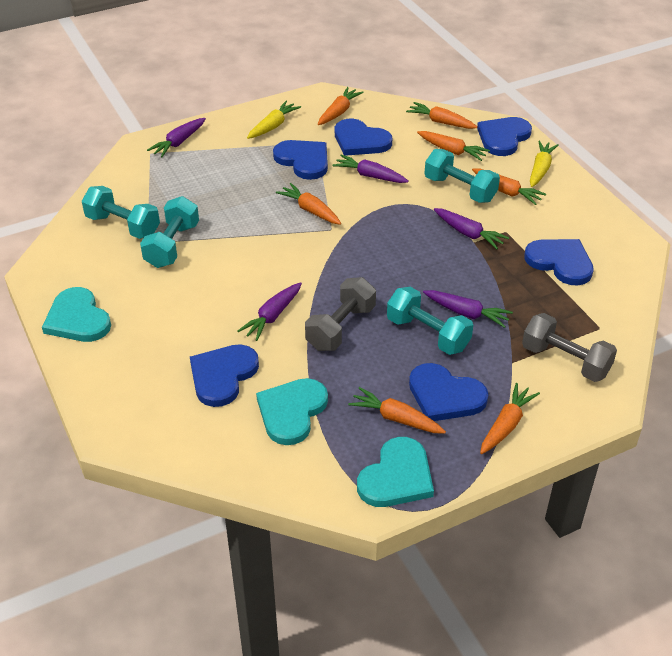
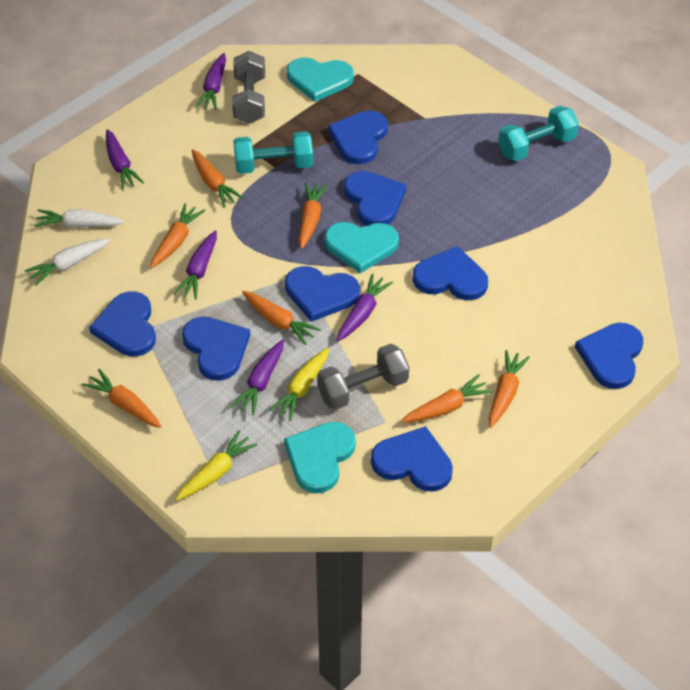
blue heart: [190,344,259,407] [273,140,328,180] [335,119,392,156] [409,363,488,421] [477,117,532,156] [524,239,594,285] = 6 -> [89,291,156,356] [182,317,250,381] [285,266,360,322] [328,111,388,164] [344,171,406,225] [371,426,453,492] [413,246,488,300] [575,323,643,389] = 8
turquoise dumbbell: [82,186,160,239] [140,196,199,268] [387,287,473,355] [424,149,500,203] = 4 -> [233,131,313,174] [498,106,579,161] = 2
white carrot: none = 0 -> [24,238,110,286] [34,209,124,228] = 2

